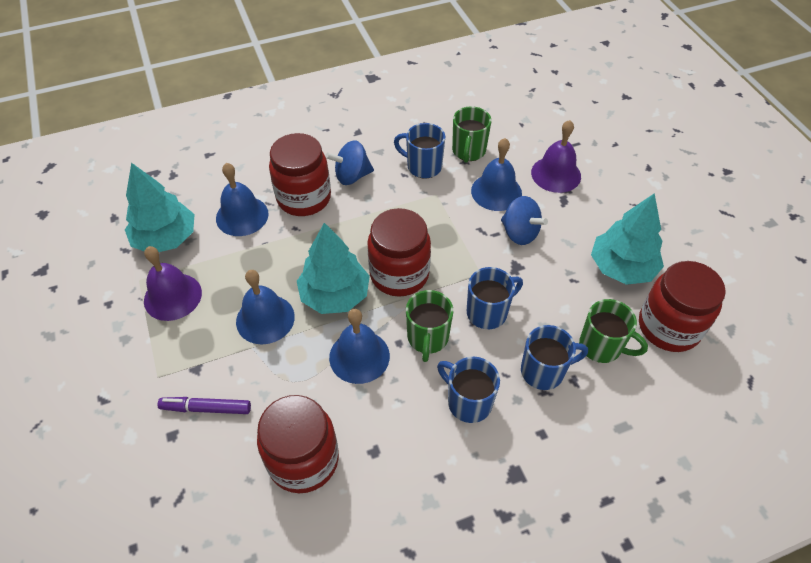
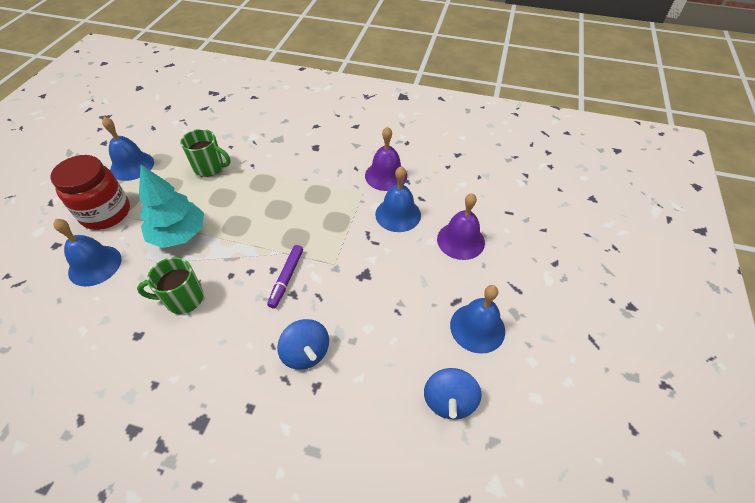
blue mug: [394,123,445,179] [437,357,500,423] [467,267,523,329] [521,325,588,390] = 4 -> none = 0
green mug: [406,290,453,362] [452,106,491,163] [579,299,648,363] = 3 -> [137,257,204,314] [181,129,231,177] = 2
red jar: [257,395,339,493] [269,133,331,216] [367,208,431,297] [639,261,726,352] = 4 -> [50,155,130,230] = 1
turquoise tree: [125,163,194,252] [297,223,370,314] [591,193,664,285] = 3 -> [139,165,204,248] = 1

